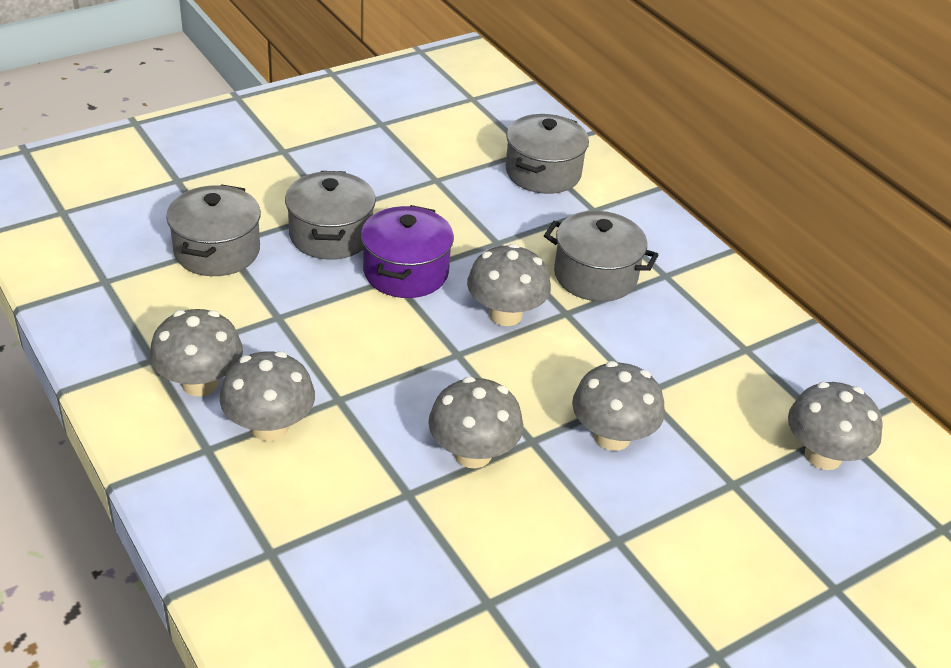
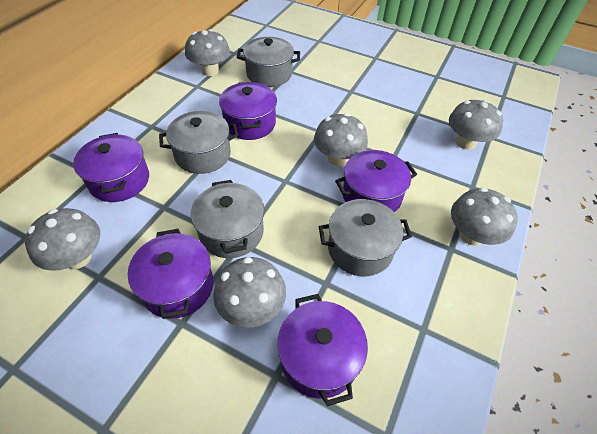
purple pot: [361,205,454,298] = 1 -> [73,133,149,202] [128,229,213,319] [219,82,277,140] [277,294,368,406] [335,150,417,212] = 5

